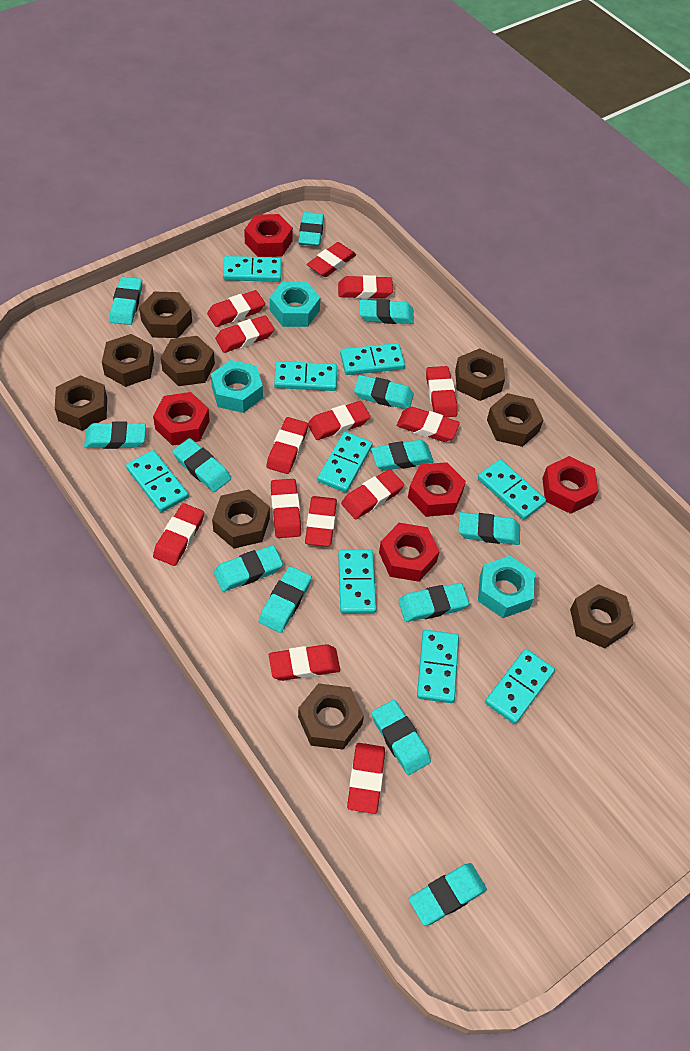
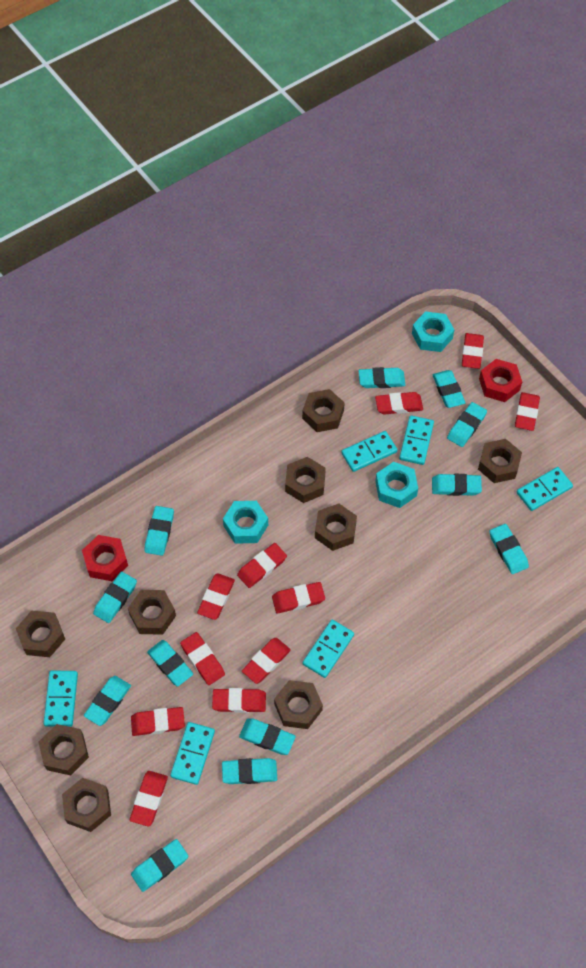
red eraser: [153,503,204,566] [207,290,265,327] [215,315,274,353] [267,417,308,474] [269,644,340,681] [271,479,301,538] [305,496,337,546] [307,242,356,277] [308,401,370,440] [338,275,393,299] [341,469,404,519] [347,743,385,814] [397,407,460,442] [426,366,458,417] = 14 -> [130,771,168,827] [131,707,185,736] [180,632,225,685] [197,573,235,620] [212,688,266,713] [237,543,287,588] [242,638,291,684] [272,582,325,613] [375,392,423,415] [462,333,484,369] [515,392,540,431] = 11
red nut: [153,392,210,446] [244,214,293,257] [379,523,440,582] [408,462,466,517] [542,456,598,514] = 5 -> [82,535,128,581] [479,359,522,402] = 2
turquoise domino: [126,450,189,512] [223,256,282,282] [274,361,337,391] [318,432,373,493] [338,549,376,614] [340,343,405,375] [417,630,459,703] [478,459,546,520] [485,649,555,724] = 9 -> [44,671,78,727] [170,722,215,785] [303,620,354,678] [341,431,397,472] [399,415,434,465] [517,467,573,511] = 6
turquoise eraser: [84,422,146,449] [110,277,142,325] [173,438,231,492] [214,545,283,592] [259,566,312,633] [298,212,324,246] [354,375,414,409] [360,299,414,324] [371,440,433,471] [372,700,431,775] [398,583,469,622] [409,863,487,926] [459,512,520,545] = 13 -> [84,676,131,726] [93,571,137,623] [131,839,188,892] [144,506,174,556] [147,640,193,686] [222,758,277,784] [239,718,296,755] [358,367,405,388] [432,474,482,496] [433,370,466,408] [447,402,487,447] [489,524,529,574] = 12

